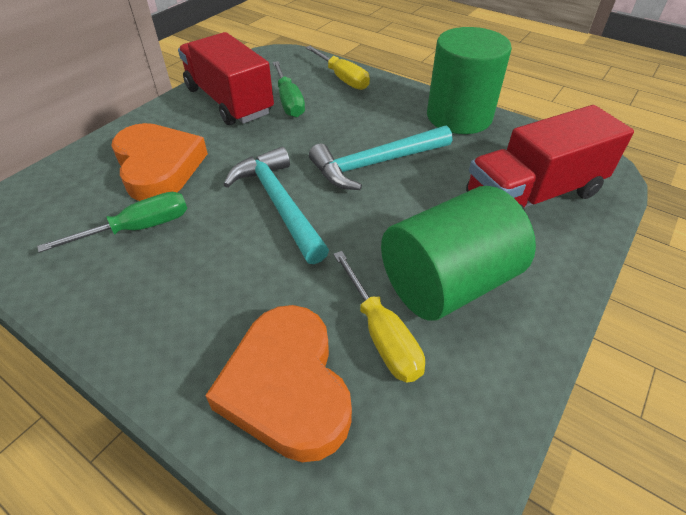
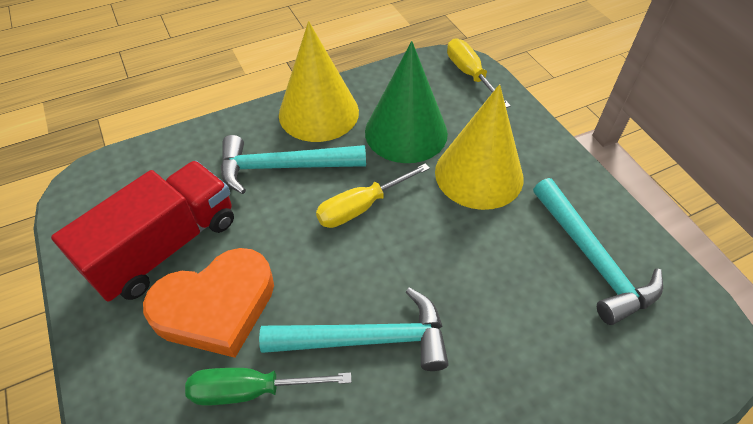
green cone: none = 0 -> [365,41,448,163] = 1
green cylinder: [381,186,536,321] [427,27,512,134] = 2 -> none = 0
green screwdriver: [37,192,187,253] [273,61,305,118] = 2 -> [185,368,352,406] = 1
orange heart: [111,123,208,201] [205,305,352,462] = 2 -> [143,248,274,358] = 1
red truck: [178,32,274,125] [466,105,634,211] = 2 -> [51,161,234,302] = 1
turquoise hammer: [223,147,329,264] [309,125,452,190] = 2 -> [221,135,366,194] [259,287,449,371] [533,178,663,325] = 3
yellow cone: none = 0 -> [279,21,359,142] [435,84,523,210] = 2

